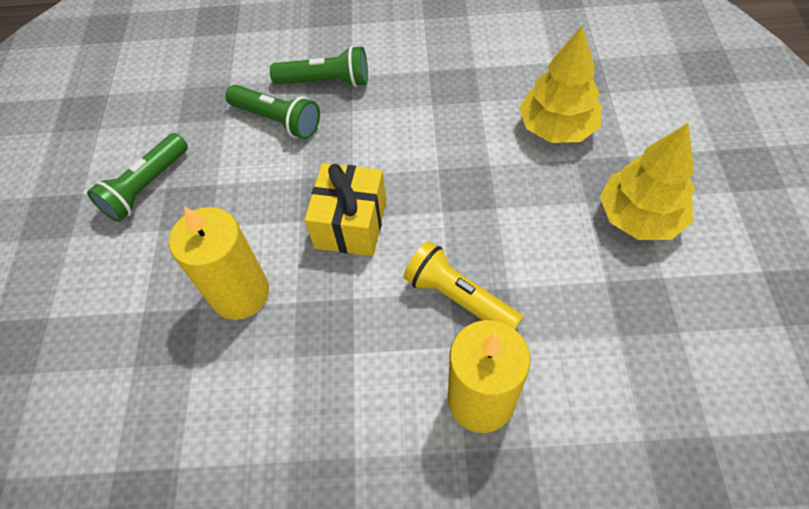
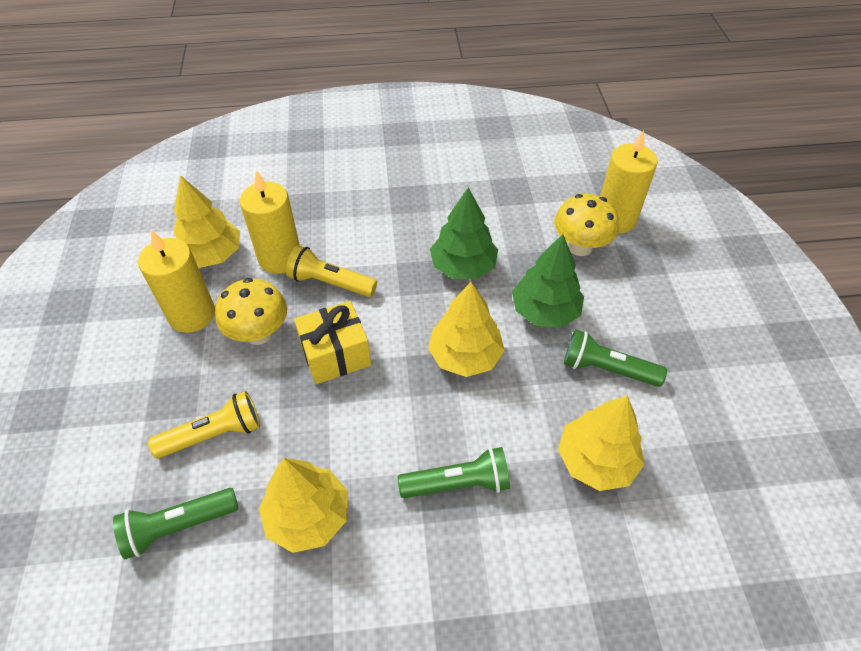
green tree: none = 0 -> [430,187,498,279] [512,234,584,328] = 2
yellow candle: [169,206,269,320] [448,320,530,433] = 2 -> [138,230,215,333] [240,170,300,273] [600,130,658,233] = 3
yellow flashlight: [403,241,523,329] = 1 -> [148,391,260,458] [286,245,377,297] = 2
yellow mushroom: none = 0 -> [215,278,287,345] [554,194,619,256] = 2
yellow tree: [519,26,602,143] [600,123,695,240] = 2 -> [174,175,240,268] [259,458,348,553] [428,282,505,377] [558,396,645,491] = 4

